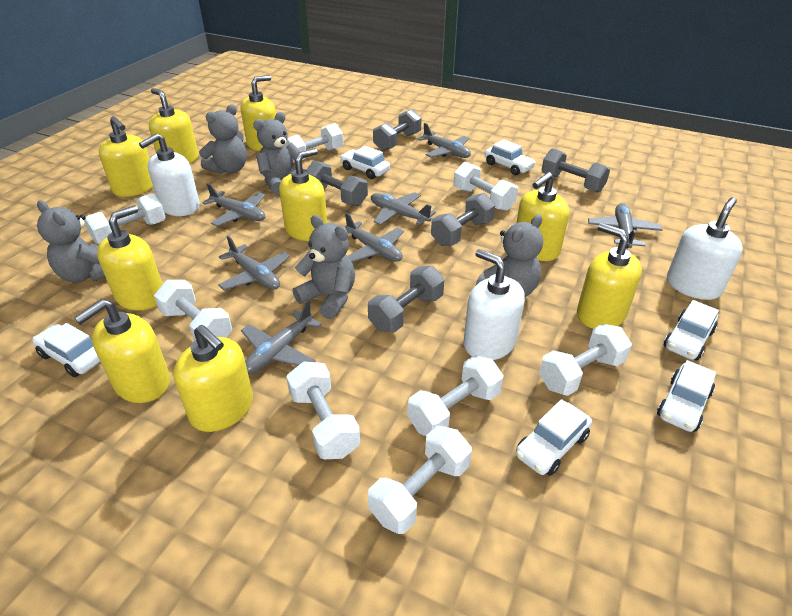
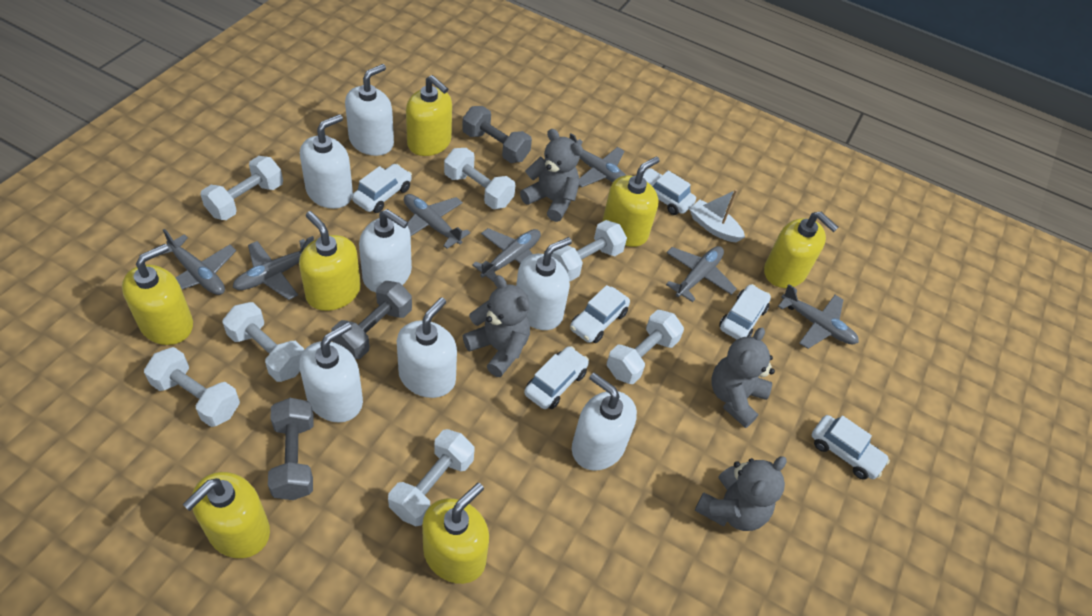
grey dumbbell: [307,161,368,206] [368,266,444,332] [373,109,422,151] [431,193,495,246] [541,148,610,192] = 5 -> [268,398,314,500] [331,281,412,359] [462,106,532,163] = 3
grey teddy bear: [37,200,105,283] [199,104,247,174] [253,112,301,195] [293,215,355,319] [476,214,543,297] = 5 -> [463,275,530,377] [520,129,583,222] [695,456,787,531] [711,328,775,428] = 4
white boat: none = 0 -> [689,189,745,242] = 1
white dumbbell: [84,193,166,244] [154,280,232,341] [285,123,344,163] [286,361,360,459] [368,426,472,534] [407,355,504,436] [454,162,518,211] [539,324,632,396] = 8 -> [144,347,240,427] [200,156,283,220] [222,302,304,382] [388,429,474,526] [444,148,516,209] [551,220,627,281] [607,310,684,384] = 7
white soap dispenser: [139,133,200,216] [463,249,525,360] [667,197,743,300] = 3 -> [299,322,363,422] [300,114,353,209] [345,64,394,156] [359,209,412,293] [397,297,457,398] [516,237,572,330] [572,373,637,471] = 7
yellow soap dispenser: [74,299,170,403] [97,205,163,311] [99,116,153,197] [149,88,199,164] [173,325,253,432] [240,75,276,151] [279,148,327,241] [516,172,569,261] [577,223,642,329] = 9 -> [122,244,193,345] [183,472,270,558] [299,211,361,311] [406,75,452,156] [422,483,489,584] [603,156,660,247] [764,212,839,288] = 7

